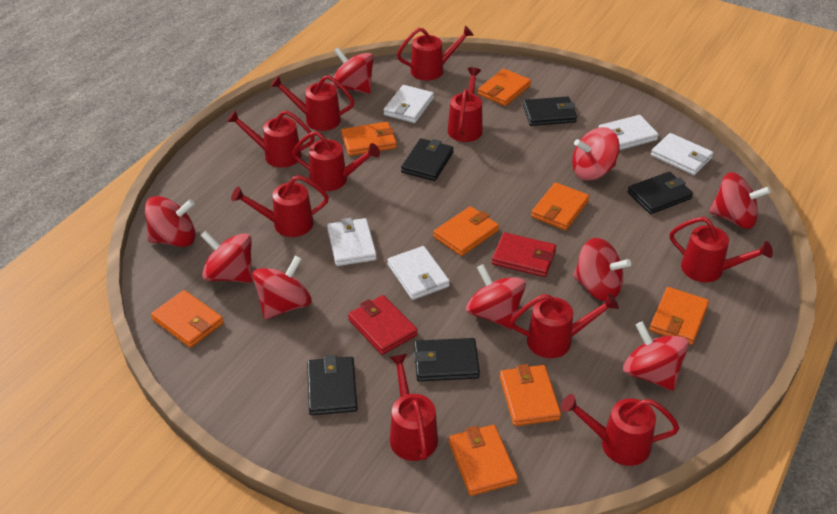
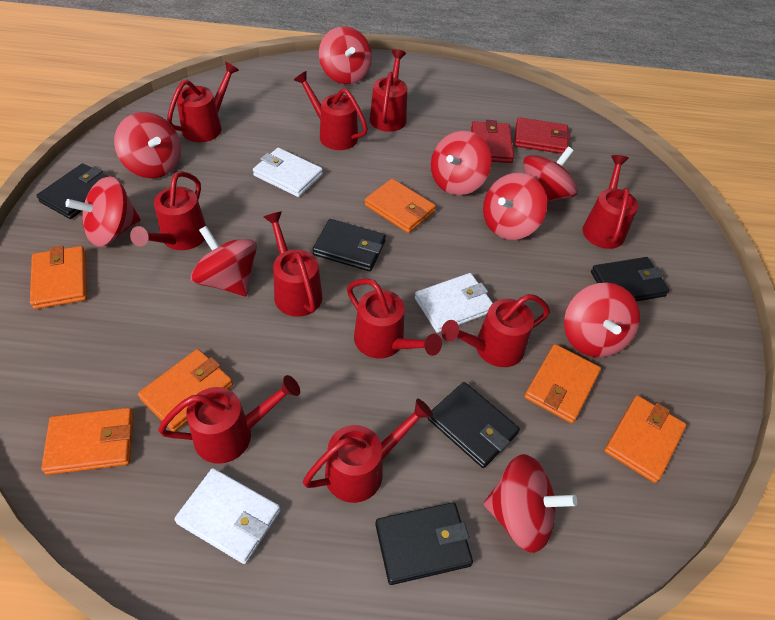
orange wallet: [151,290,224,348] [341,122,397,156] [433,206,499,256] [449,425,518,496] [478,69,531,106] [500,364,561,426] [531,182,589,230] [650,287,709,345] = 8 -> [30,246,87,309] [41,408,134,475] [138,349,233,432] [365,179,436,233] [524,344,601,423] [604,395,687,483] = 6
white wallet: [327,218,377,266] [384,85,434,123] [387,246,450,300] [598,115,659,150] [651,133,713,175] = 5 -> [174,468,280,564] [253,148,323,197] [415,273,493,333] = 3

